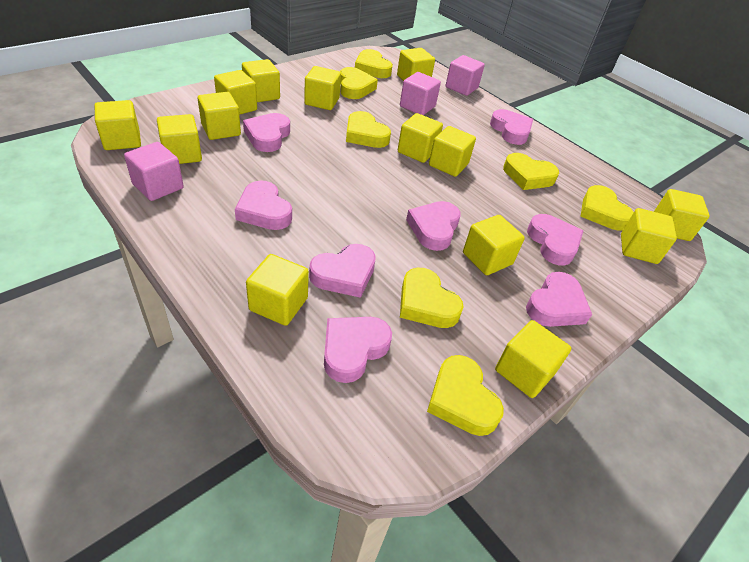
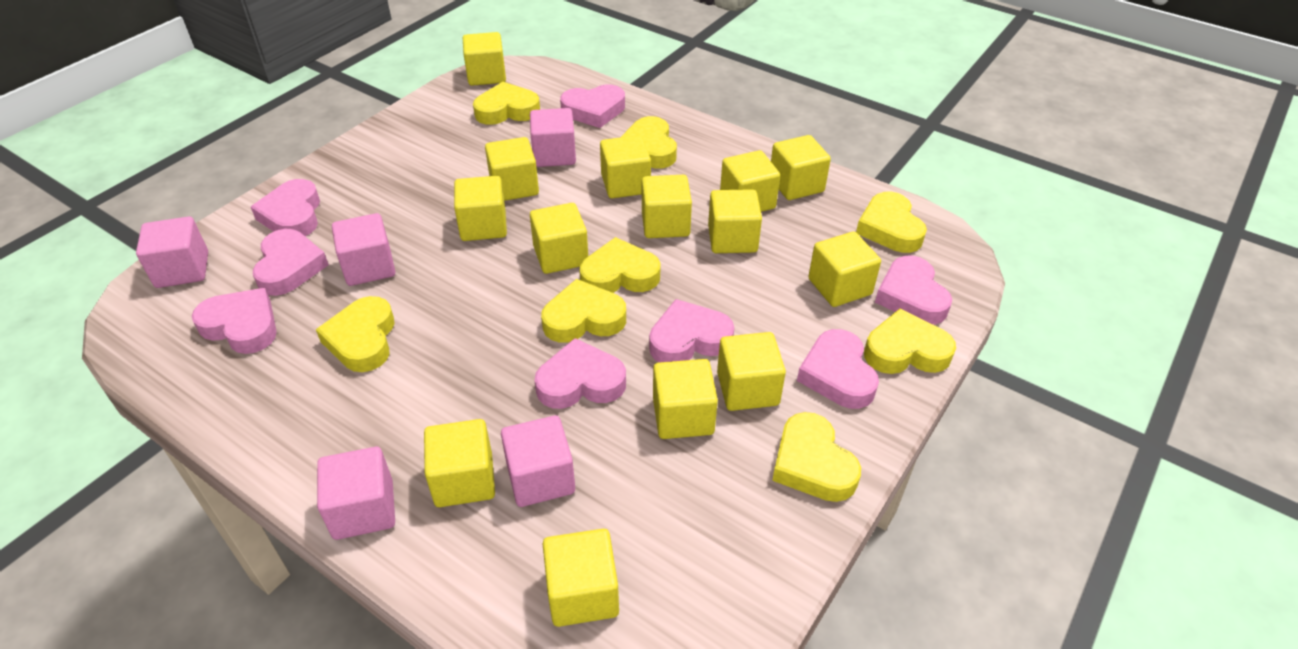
pink cube: [124,142,184,201] [400,72,441,115] [446,55,485,96] = 3 -> [136,217,208,288] [317,447,395,540] [332,213,395,286] [501,415,575,507] [530,108,576,167] = 5
yellow heart: [340,67,378,99] [346,111,391,148] [355,49,393,78] [400,268,463,328] [427,355,504,436] [503,153,559,190] [581,185,634,231] = 7 -> [316,296,395,372] [473,82,540,125] [541,279,626,343] [579,237,661,293] [621,116,677,169] [772,412,861,502] [856,192,927,253] [864,309,956,374] = 8

